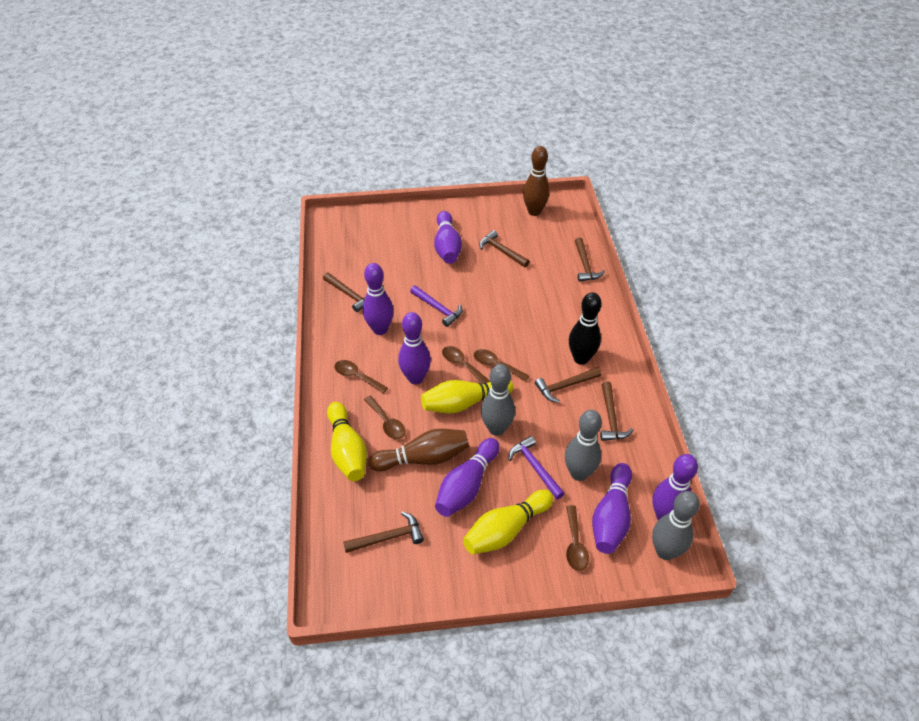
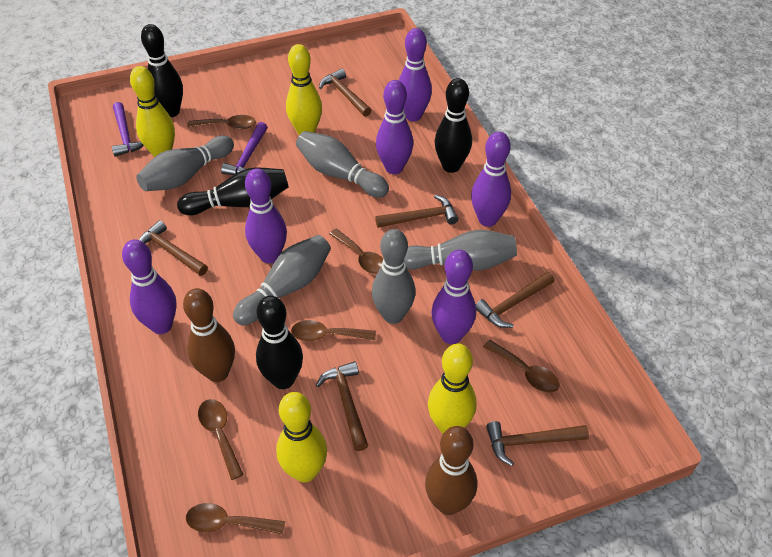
black bowling pin: [569,292,602,365] = 1 -> [141,24,183,117] [177,167,289,215] [256,296,303,389] [435,78,472,173] = 4
brown spoon: [334,360,388,394] [364,396,406,439] [442,346,490,384] [474,349,530,381] [566,505,589,571] = 5 -> [186,503,285,534] [187,115,255,129] [198,399,244,480] [291,320,376,341] [329,229,383,275] [483,340,559,393] = 6
grey bowling pin: [481,364,515,436] [565,410,602,481] [652,491,700,560] = 3 -> [136,136,234,191] [233,235,331,326] [296,131,389,198] [372,229,416,324] [404,230,517,271] = 5
yellow bowling pin: [327,402,367,481] [421,380,513,413] [463,490,554,555] = 3 -> [130,66,175,157] [276,392,327,482] [286,44,322,135] [428,344,476,433] = 4

